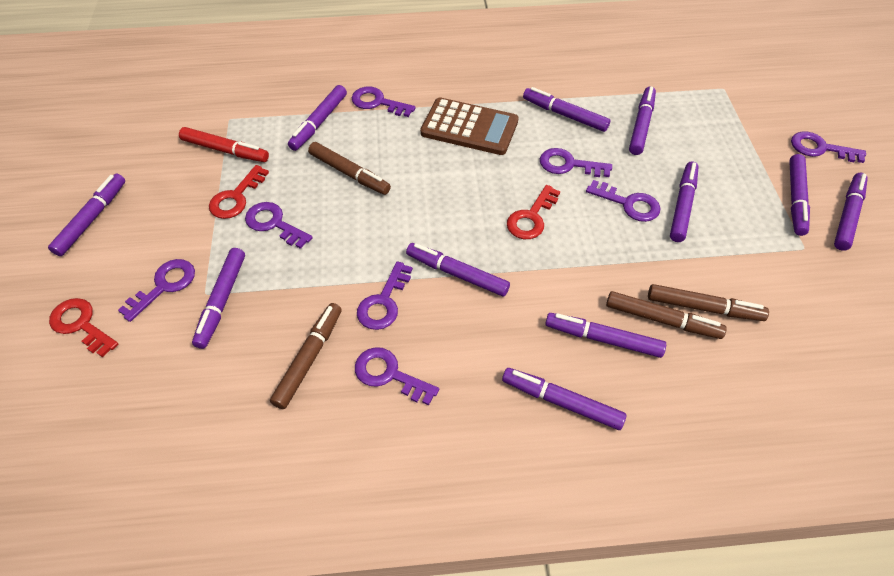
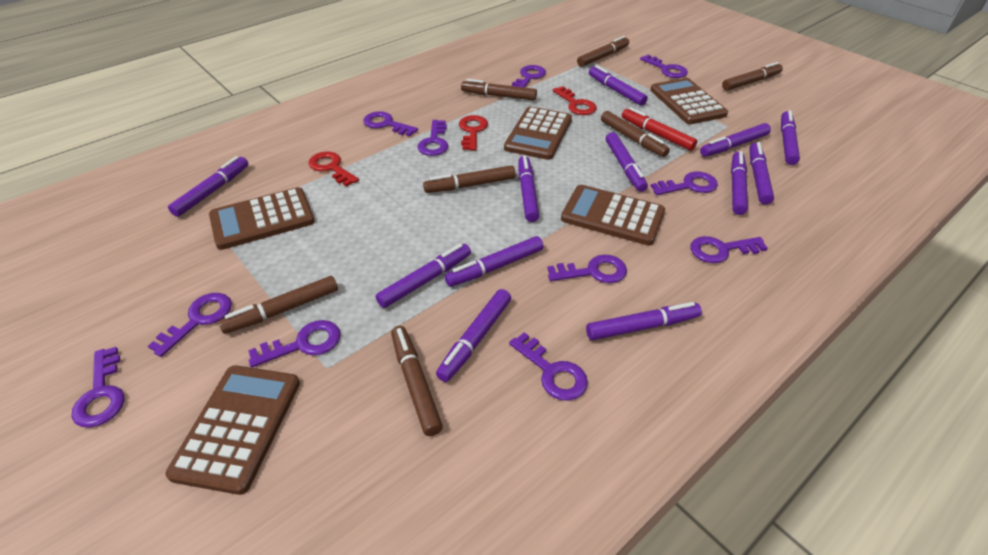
brown calculator: [420,98,519,155] = 1 -> [165,365,300,495] [209,187,315,250] [504,107,572,160] [561,185,665,246] [650,78,728,124] = 5
brown marker: [270,303,342,409] [308,142,391,195] [606,291,727,339] [648,284,769,321] = 4 -> [219,276,338,334] [391,326,443,436] [423,165,516,193] [461,79,537,100] [577,36,629,67] [601,111,670,157] [722,62,783,91] = 7
purple key: [118,259,195,322] [245,202,313,249] [352,87,416,117] [355,347,439,405] [357,261,413,330] [540,148,612,177] [586,180,661,222] [791,131,866,163] = 8 -> [72,347,124,428] [148,293,232,357] [248,320,341,368] [363,111,418,136] [417,120,448,156] [509,332,588,401] [512,65,546,88] [547,254,627,283] [640,55,688,78] [651,172,718,195] [690,236,768,263] = 11
purple marker: [48,174,125,256] [192,248,245,349] [288,85,347,151] [406,243,510,297] [502,368,626,430] [523,87,610,132] [545,313,666,358] [629,86,656,155] [670,161,699,242] [789,154,810,236] [834,173,868,251] = 11 -> [168,156,248,217] [376,243,471,308] [436,289,511,382] [445,236,544,287] [518,156,540,222] [586,302,702,340] [589,65,648,106] [606,132,648,192] [700,123,771,157] [731,151,748,215] [749,142,774,205] [781,110,800,165] = 12

